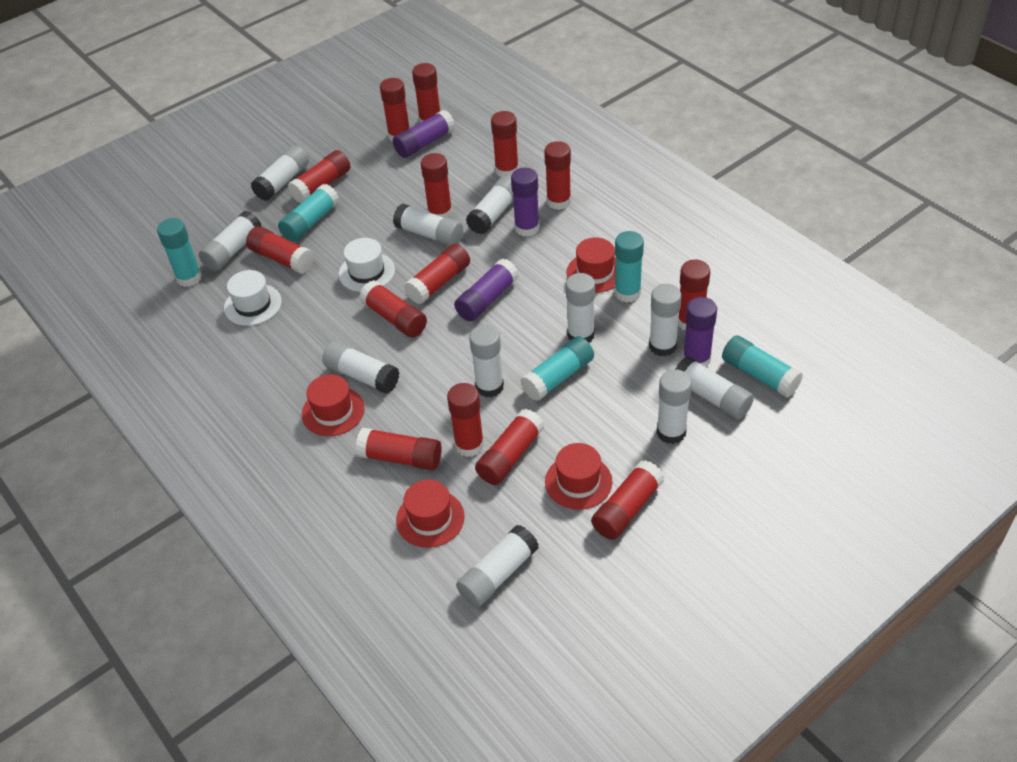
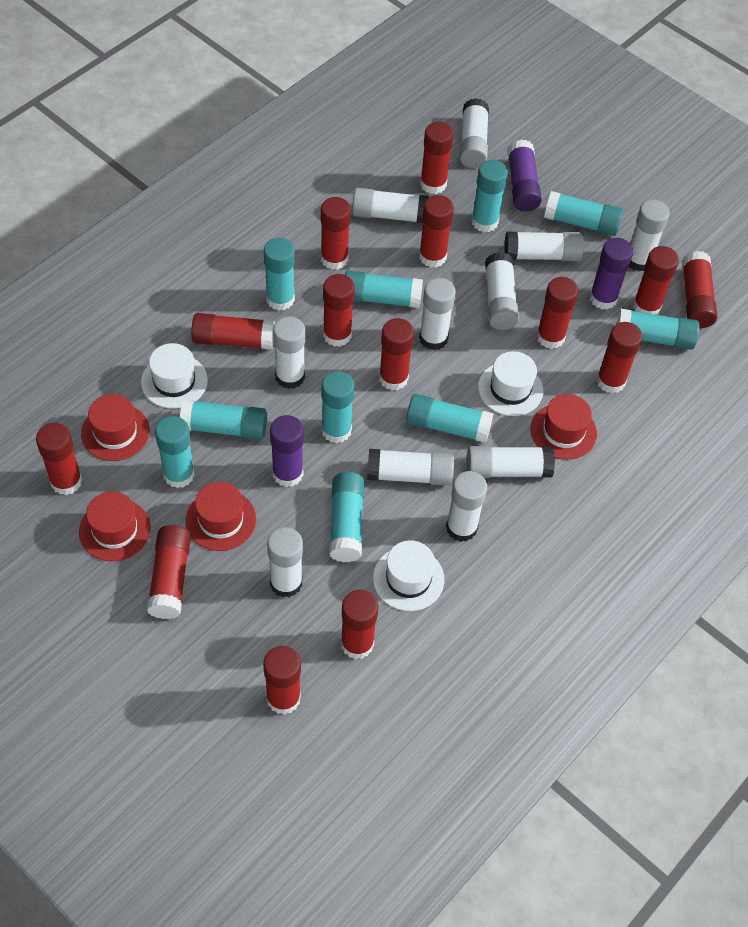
purple glue stick: [393,110,455,158] [454,259,519,321] [511,168,540,237] [682,297,717,367] = 4 -> [270,415,304,487] [507,140,541,212] [590,238,633,310] = 3
turquoise glue stick: [157,218,202,287] [278,184,339,242] [520,336,594,401] [614,231,644,302] [722,335,803,398] = 5 -> [155,416,195,488] [180,399,267,440] [264,238,295,311] [321,371,355,443] [329,472,365,562] [345,270,423,308] [406,394,494,443] [471,160,508,232] [544,191,623,236] [617,309,700,350] = 10
white hat: [224,270,282,326] [339,238,395,292] = 2 -> [141,343,208,409] [373,540,444,611] [478,351,543,416] = 3

